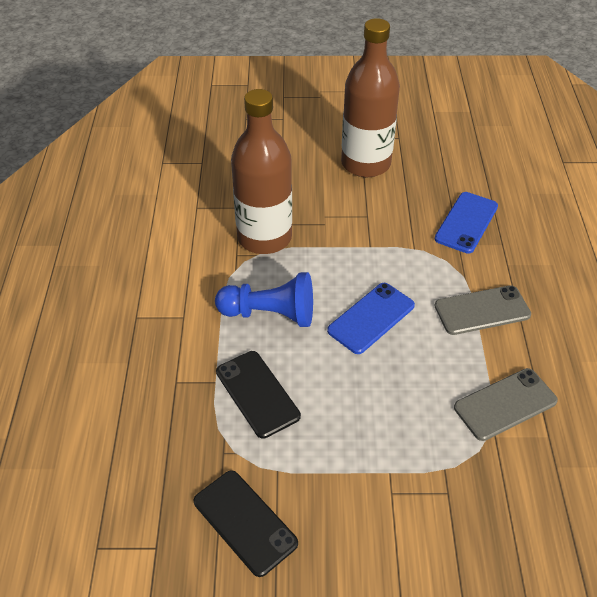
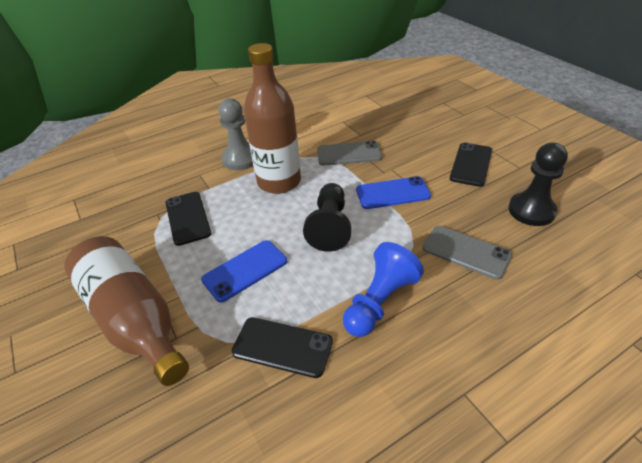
black pawn: none = 0 -> [303,183,351,252] [508,143,568,226] = 2
black phone: [194,470,298,577] [216,351,301,439] = 2 -> [166,192,211,246] [232,317,333,378] [450,143,492,187] = 3
grey pawn: none = 0 -> [218,98,253,170] = 1

